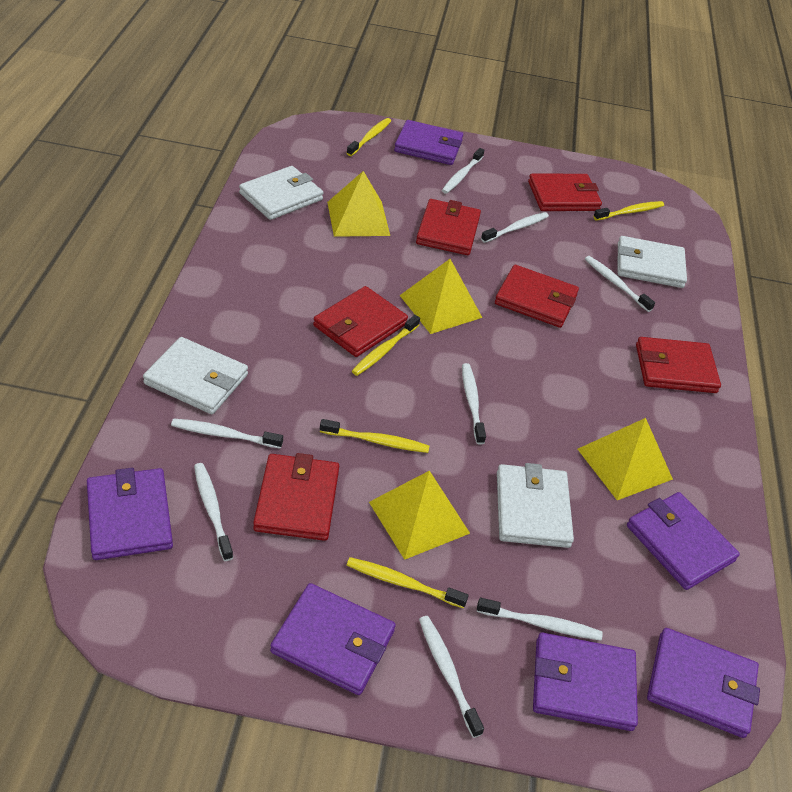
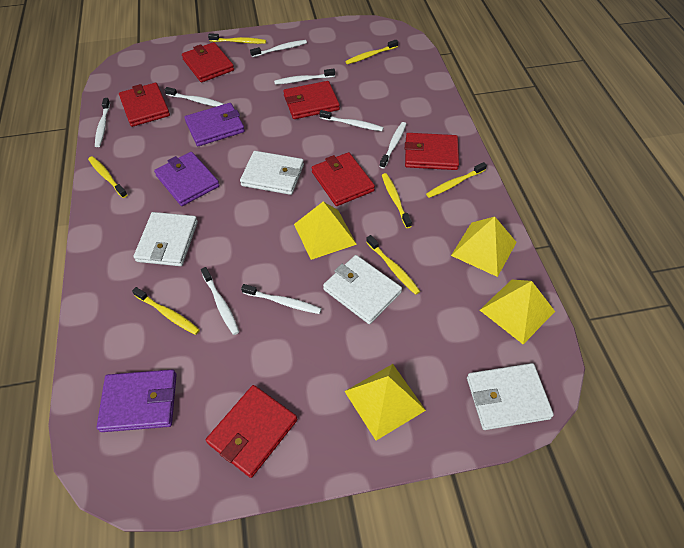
purple wallet: [87,468,173,560] [270,583,396,695] [394,120,463,165] [533,632,638,731] [627,492,740,590] [647,628,760,738] = 6 -> [97,370,177,432] [154,152,220,206] [184,103,245,146] = 3
yellow toothbrush: [320,419,430,453] [347,118,391,156] [347,557,469,608] [352,315,420,376] [593,201,664,221] = 5 -> [88,156,127,198] [132,287,200,335] [208,33,266,44] [345,40,398,64] [366,235,420,295] [382,173,412,228] [426,162,487,198] = 7

